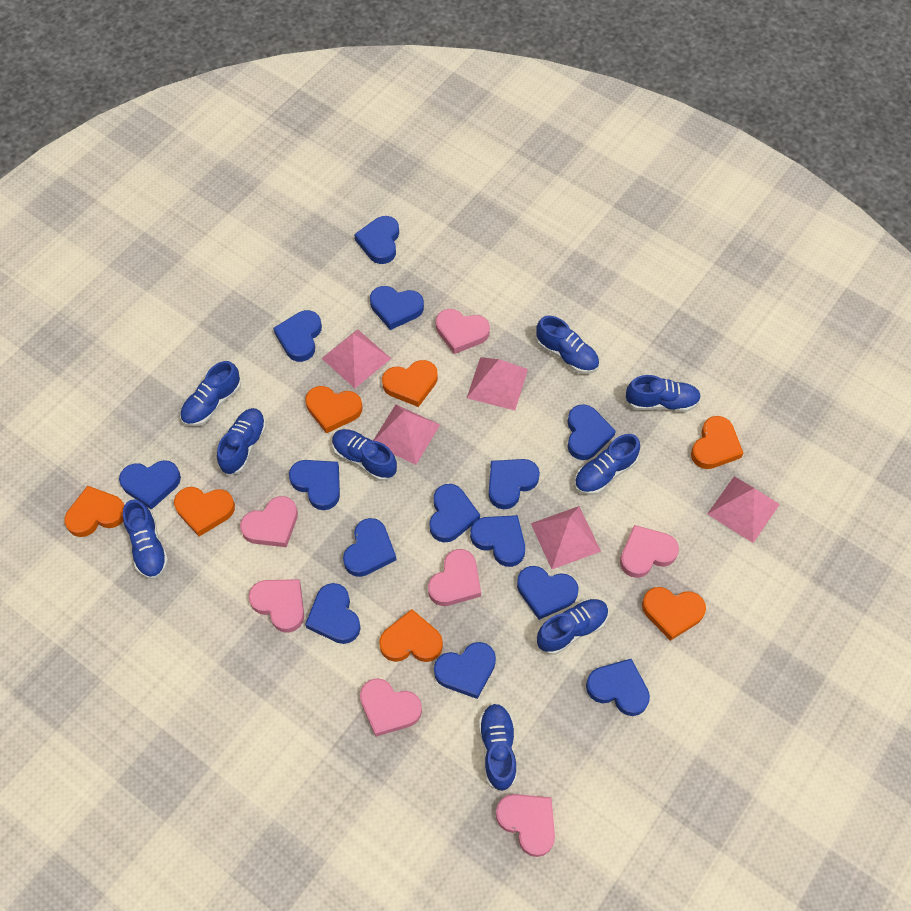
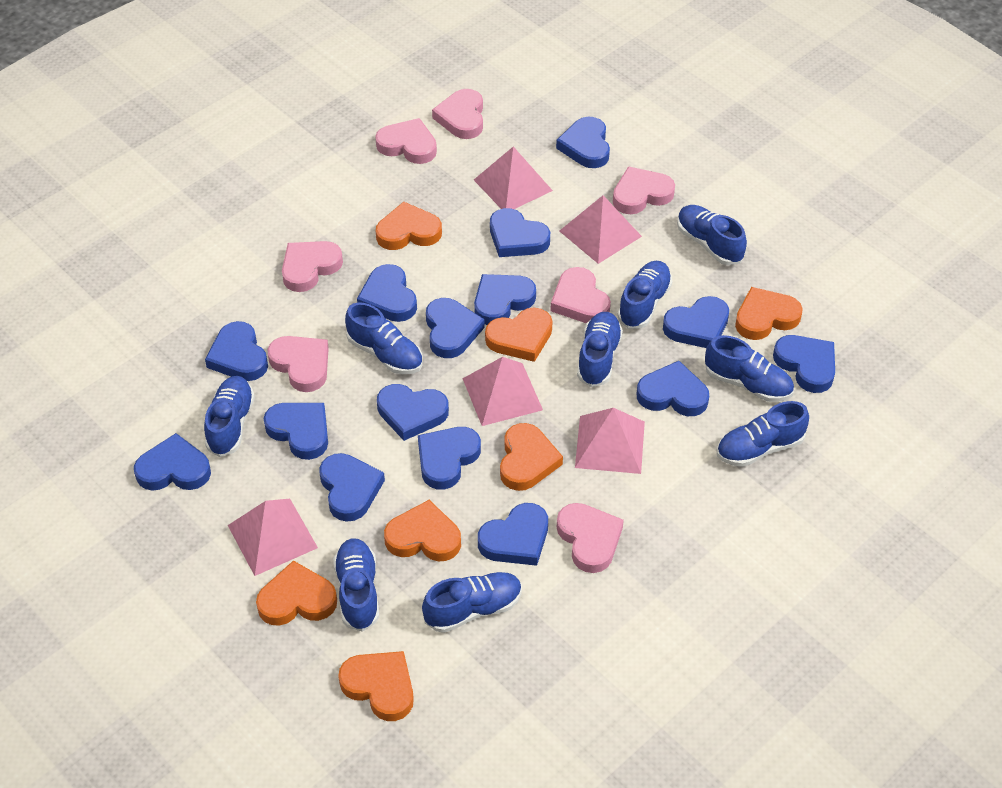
blue heart: [119,460,181,510] [273,310,322,362] [289,460,340,510] [305,583,361,644] [343,518,396,577] [354,216,399,264] [370,286,424,330] [429,484,480,542] [434,642,496,699] [470,515,525,567] [489,459,540,509] [517,566,579,620] [567,404,616,460] [586,659,650,716] = 14 -> [134,433,211,491] [205,321,268,381] [264,403,328,460] [319,453,385,522] [357,264,417,322] [377,384,449,441] [418,427,481,490] [426,298,485,358] [474,274,536,325] [478,503,548,566] [490,208,550,257] [556,117,610,168] [637,361,709,416] [663,296,729,348] [773,335,835,393] = 15

